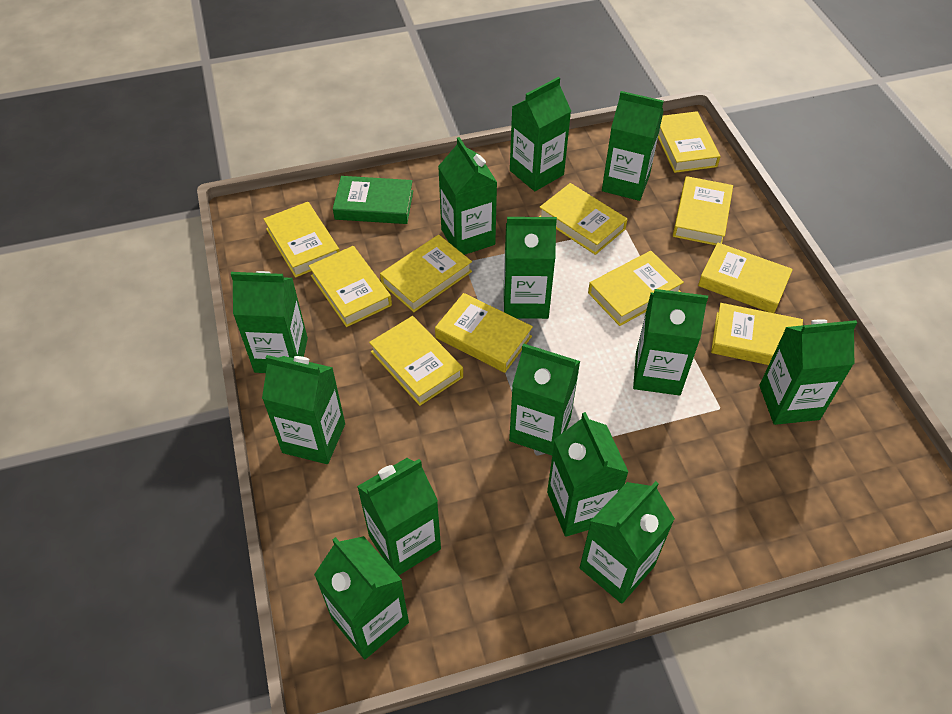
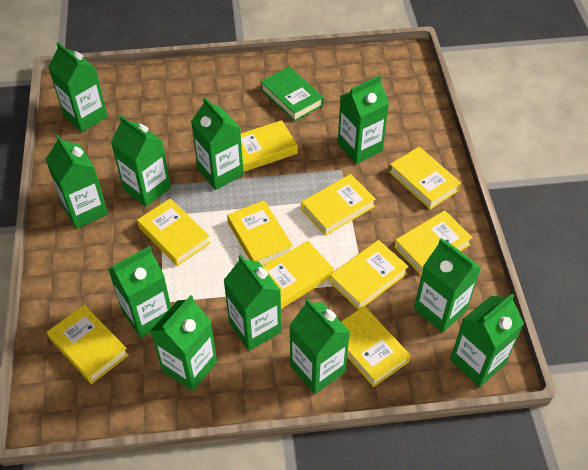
green carton: [231,271,308,373] [262,355,345,464] [314,536,409,659] [357,458,441,576] [438,137,497,255] [504,217,557,319] [509,343,580,455] [510,77,571,191] [547,412,629,537] [580,481,675,604] [602,91,664,201] [633,289,708,396] [759,319,857,425] = 13 -> [45,135,108,229] [48,42,108,132] [108,246,171,338] [111,115,171,207] [151,295,217,391] [191,97,244,190] [223,255,282,351] [289,298,350,394] [338,75,389,164] [414,238,481,333] [450,293,524,387] = 11
yellow book: [264,202,340,278] [309,246,392,327] [369,316,463,406] [380,235,472,312] [435,293,533,373] [539,183,628,255] [588,251,684,326] [658,111,721,173] [673,176,733,246] [698,243,793,313] [711,303,803,365] = 11 -> [47,305,129,384] [137,198,210,266] [227,200,293,266] [241,120,298,172] [263,240,334,309] [301,174,376,236] [330,240,409,310] [341,306,410,387] [389,147,461,209] [394,210,473,275] = 10

